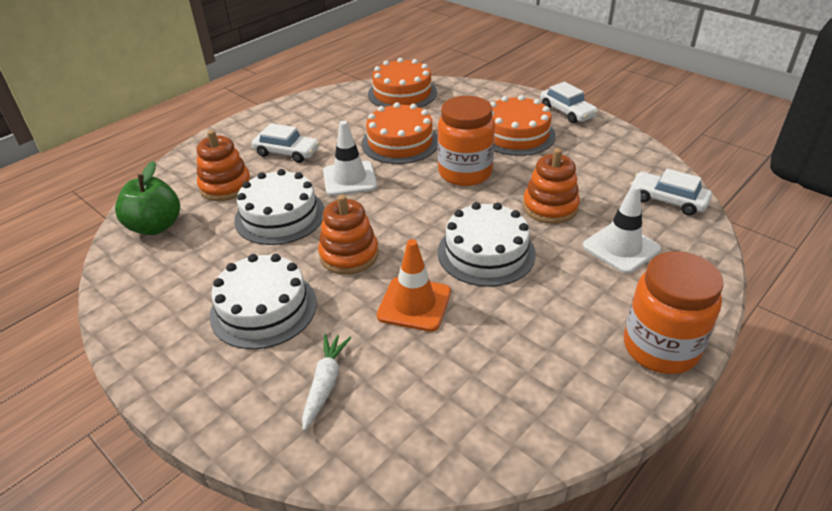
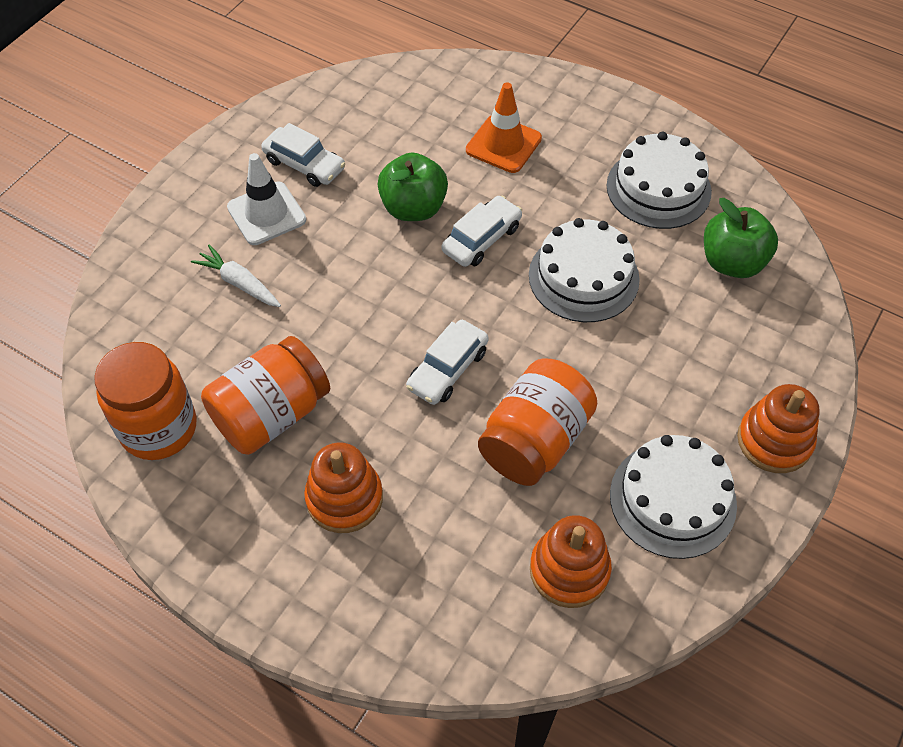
green apple: [115,161,180,235] = 1 -> [377,153,448,221] [704,198,778,278] = 2
orange cake: [361,102,438,164] [368,58,437,108] [490,95,556,156] = 3 -> none = 0
orange jar: [438,96,495,186] [624,252,724,374] = 2 -> [94,342,196,460] [201,336,330,455] [478,358,597,486] = 3
white traffic cone: [323,121,377,196] [583,184,661,274] = 2 -> [227,153,306,245] = 1

